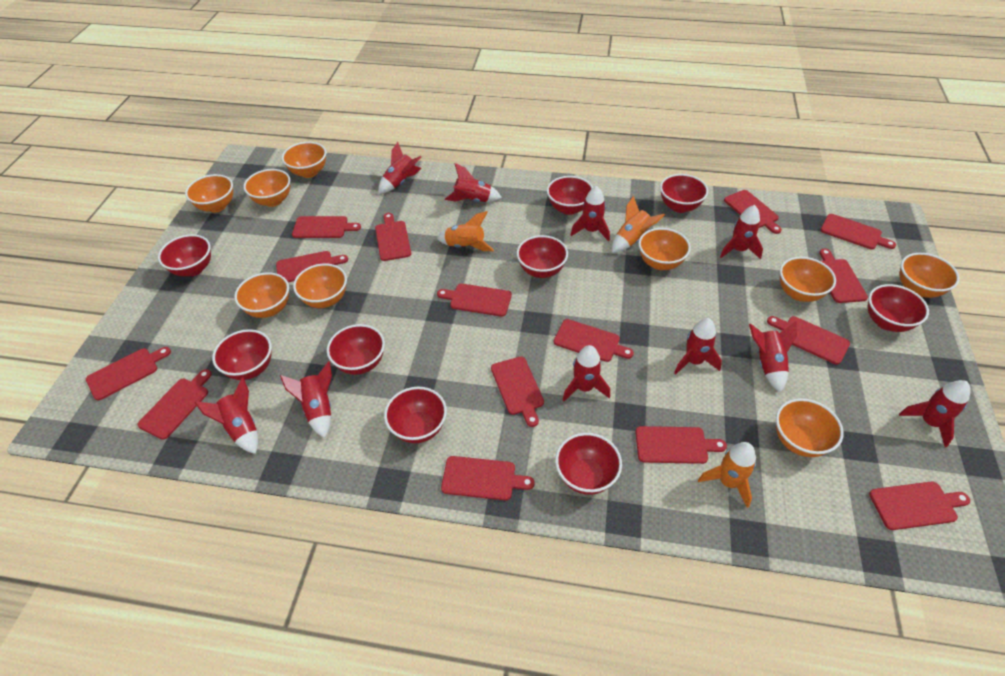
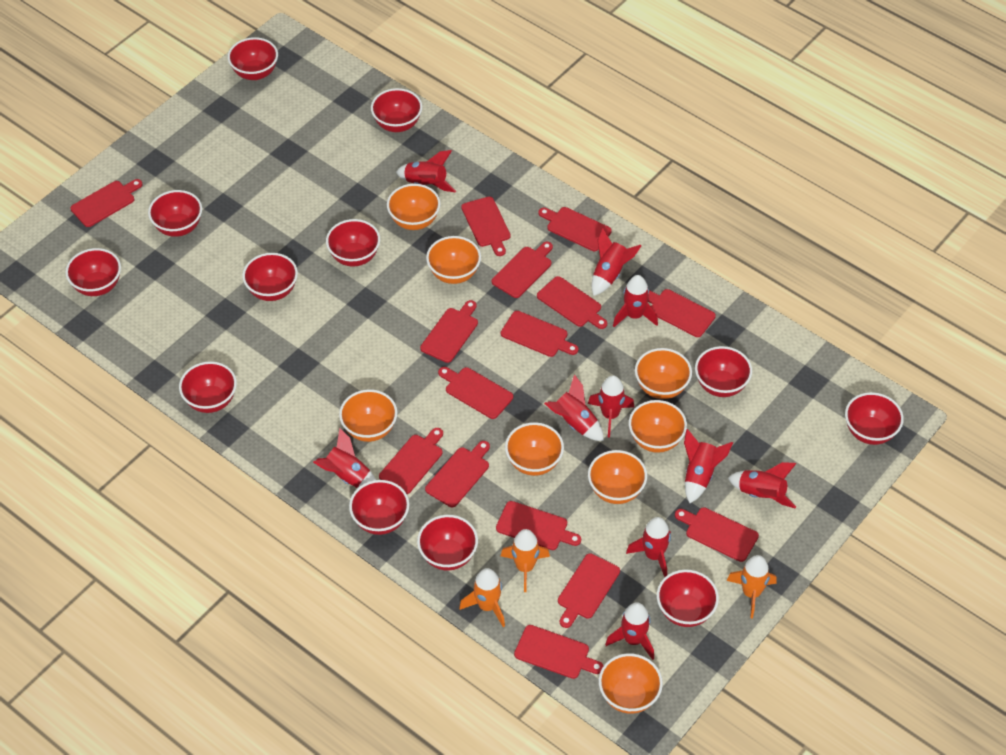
orange bowl: [185,174,233,213] [234,272,289,318] [243,169,290,207] [282,142,326,178] [293,264,347,308] [638,228,691,270] [776,398,844,457] [780,257,836,302] [899,253,960,298] = 9 -> [339,389,397,442] [387,184,440,230] [426,236,481,284] [505,422,564,476] [588,450,647,504] [599,653,663,713] [629,400,687,453] [635,348,692,399] = 8
red bowl: [158,234,211,276] [212,329,272,380] [327,324,385,375] [384,387,447,443] [517,235,568,278] [547,176,593,215] [555,433,622,495] [660,174,708,213] [868,284,929,332] = 9 -> [65,248,121,296] [148,190,202,237] [179,361,237,413] [228,37,278,80] [242,253,298,301] [326,219,380,267] [349,480,409,535] [371,88,422,132] [417,515,478,571] [657,570,719,627] [695,346,752,397] [845,392,904,445] = 12

